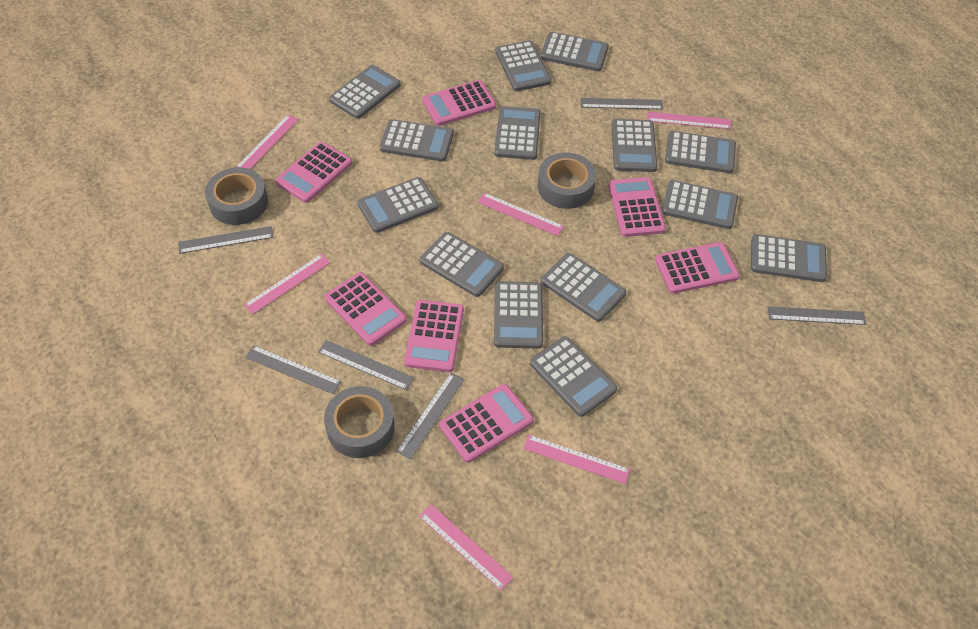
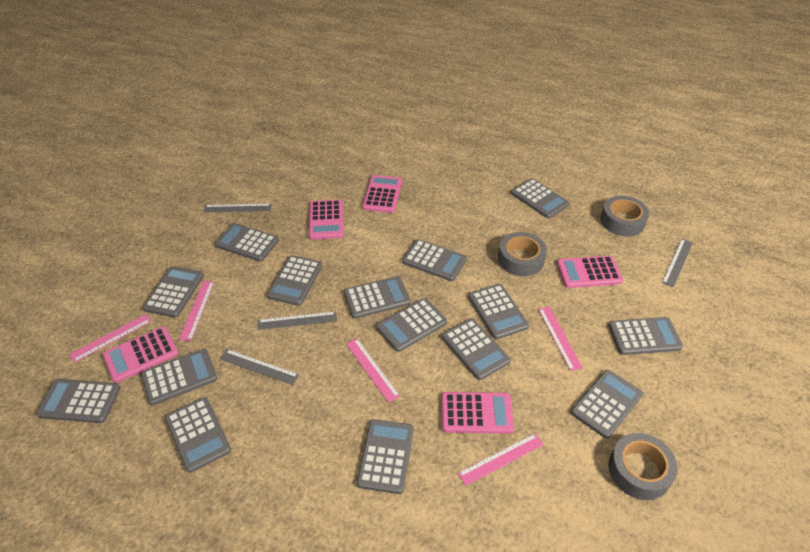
grey calculator: [329,65,401,119] [357,177,439,233] [379,119,454,161] [420,232,504,297] [494,106,541,160] [494,281,543,349] [495,40,551,91] [530,336,617,417] [540,32,609,71] [541,253,626,322] [611,119,658,172] [662,180,738,229] [665,131,736,173] [751,234,827,282] = 14 -> [36,379,120,423] [141,349,217,406] [143,266,204,318] [165,397,231,473] [214,223,279,262] [267,255,322,306] [344,276,410,319] [357,419,414,494] [376,298,447,352] [402,239,467,281] [442,318,510,380] [468,284,529,339] [511,178,570,219] [571,370,643,439] [609,317,683,355] = 15
grey ruler: [178,226,273,254] [245,345,341,394] [318,340,414,390] [396,373,465,459] [580,98,663,110] [768,306,866,325] = 6 -> [203,204,271,212] [220,349,299,385] [258,311,337,330] [662,239,693,287] = 4
pink calculator: [275,142,352,203] [325,272,407,346] [404,300,464,372] [422,80,496,126] [439,384,534,463] [608,177,666,237] [655,242,740,294] = 7 -> [102,326,178,383] [309,200,344,240] [362,175,402,213] [441,392,514,434] [557,256,623,288] = 5
pink ruler: [236,115,298,169] [244,254,331,314] [419,504,513,591] [478,193,564,236] [523,435,630,484] [647,112,731,129] = 6 -> [69,314,152,363] [179,281,214,341] [346,338,400,403] [458,433,544,486] [538,306,583,371] = 5

